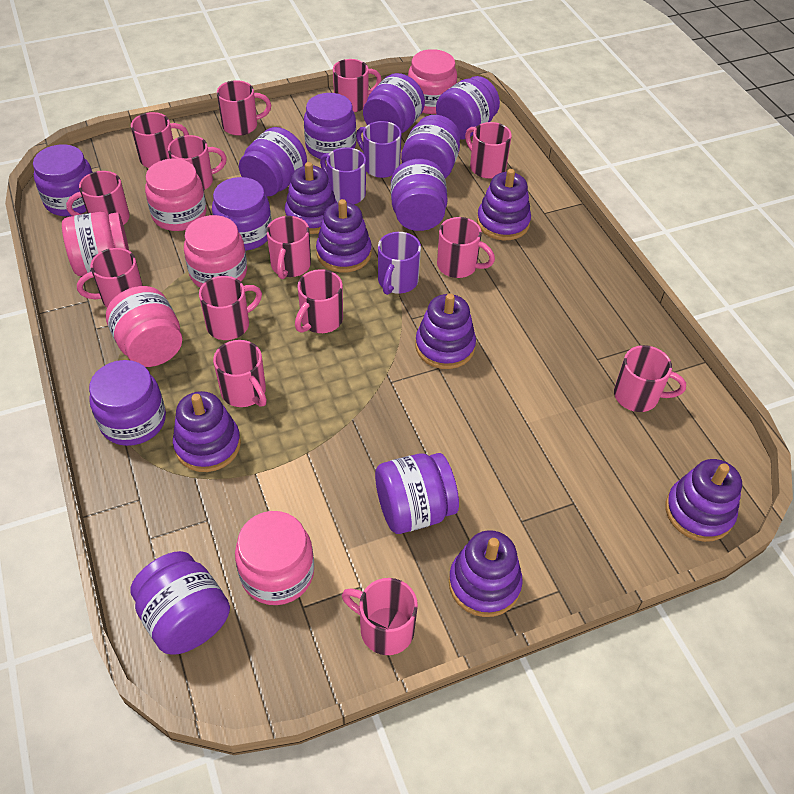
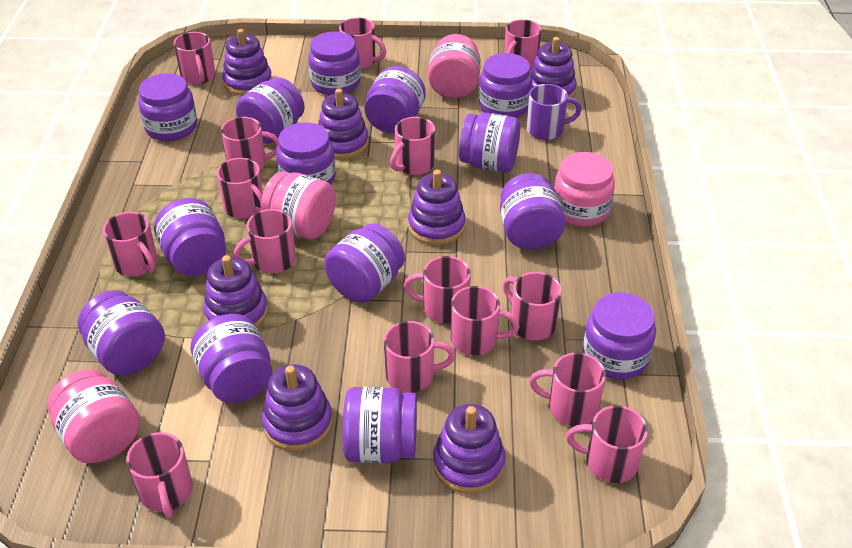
pink jar: [62,212,129,276] [106,286,182,367] [145,158,207,231] [184,215,247,288] [235,511,314,605] [408,49,457,114] = 6 -> [47,369,140,463] [261,171,336,239] [428,34,481,98] [554,152,615,227] = 4
pink mug: [66,171,130,225] [77,248,143,307] [131,112,189,168] [168,135,227,190] [199,276,262,340] [213,340,267,407] [217,80,271,136] [266,216,311,279] [295,269,343,333] [333,59,382,112] [342,578,418,655] [437,217,495,278] [465,122,512,179] [614,345,686,412] = 14 -> [103,212,157,276] [126,432,193,519] [174,32,215,84] [217,158,263,219] [221,117,279,170] [233,209,296,273] [339,18,386,69] [384,321,456,393] [390,117,435,175] [404,256,471,324] [451,286,519,356] [503,272,562,340] [504,19,541,70] [529,352,606,426] [566,405,648,483] = 15
purple jar: [33,144,92,217] [89,360,166,446] [130,551,230,655] [212,177,272,251] [239,127,307,196] [304,93,356,159] [363,73,425,133] [375,453,459,534] [391,159,448,231] [401,115,460,178] [436,76,500,140] = 11 -> [78,290,165,375] [138,73,197,141] [154,198,226,276] [191,314,272,403] [236,77,305,144] [276,122,335,184] [308,32,361,95] [324,223,405,303] [343,387,417,463] [365,66,426,133] [459,112,520,173] [479,53,532,118] [500,173,566,250] [583,292,656,379] = 14
purple mug: [320,147,366,204] [356,121,402,178] [378,232,421,295] = 3 -> [526,84,582,140] = 1

